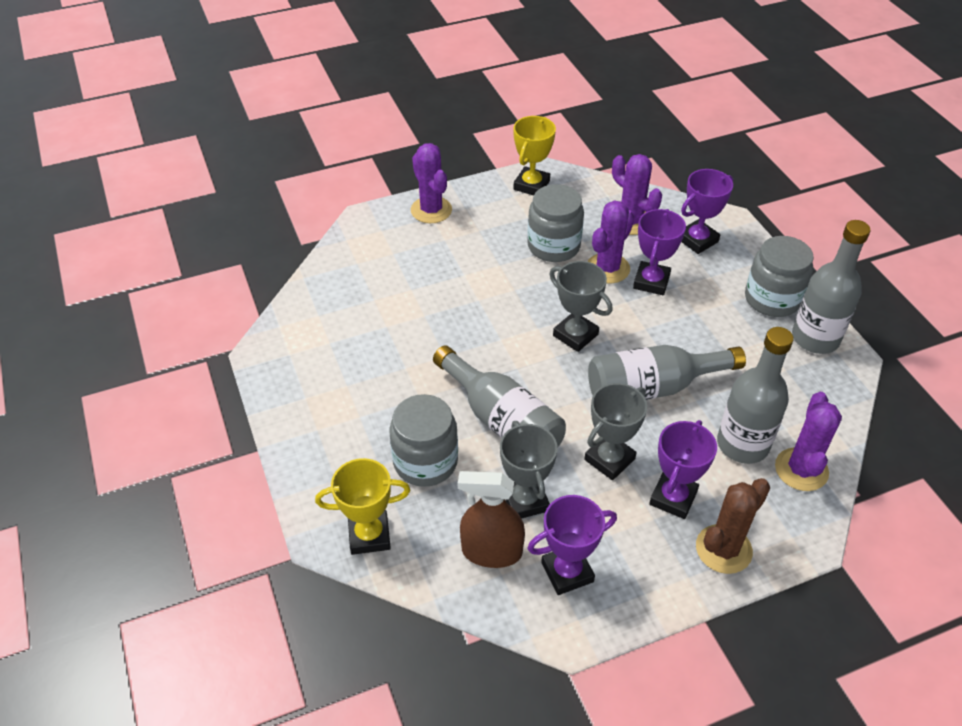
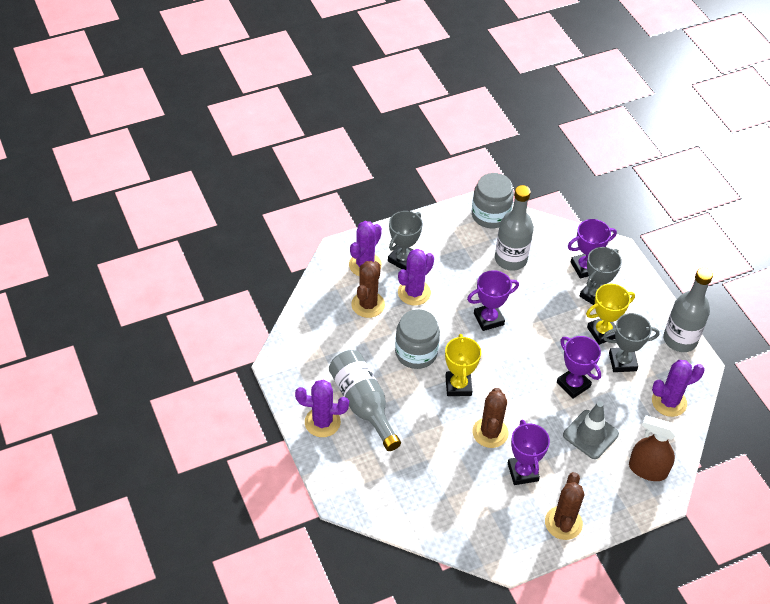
brown cactus: [696,478,770,574] = 1 -> [351,261,385,318] [473,388,509,448] [545,472,584,540] = 3
grey bottle: [433,345,566,448] [588,345,746,400] [717,327,794,464] [792,220,871,354] = 4 -> [329,350,401,451] [495,185,534,271] [664,267,713,352] = 3
grey jar: [389,394,458,487] [527,184,584,262] [745,236,814,317] = 3 -> [395,309,440,369] [472,173,514,228] = 2
grey traffic cone: none = 0 -> [563,402,619,459] = 1

